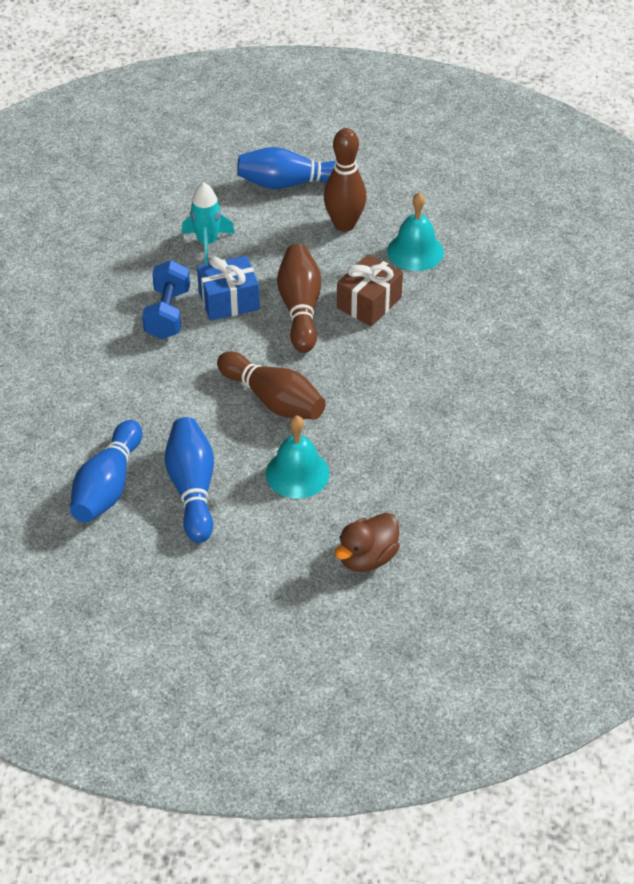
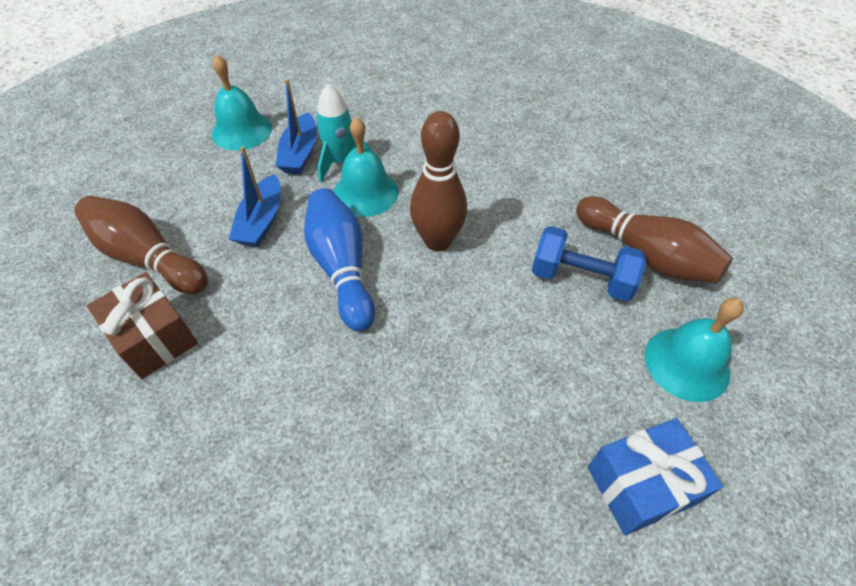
blue boat: none = 0 -> [229,146,281,247] [276,79,317,174] = 2
blue bowling pin: [70,420,142,522] [165,417,214,543] [237,147,335,189] = 3 -> [304,188,375,332] = 1
brown duck: [335,513,400,572] = 1 -> none = 0
turquoise bell: [266,416,330,499] [387,192,444,271] = 2 -> [212,54,272,151] [333,117,399,217] [645,298,744,402] = 3

